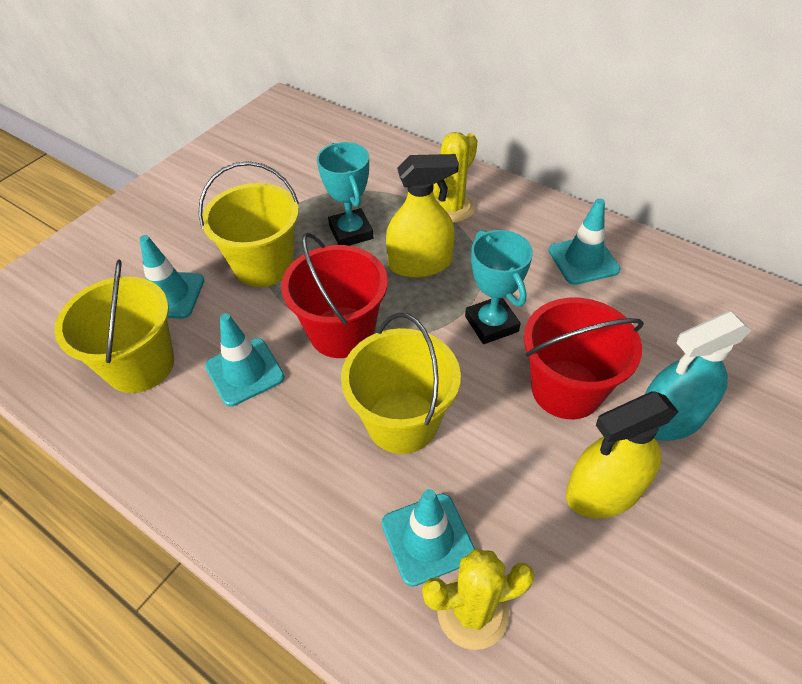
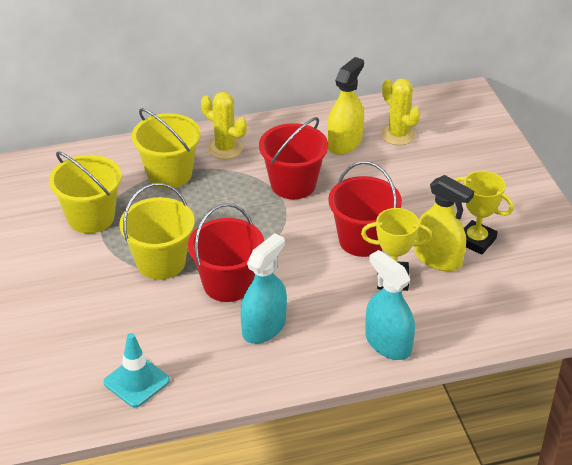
red bucket: [281,233,388,358] [524,297,644,419] = 2 -> [188,203,264,302] [259,117,328,199] [328,161,402,257] = 3
turquoise spray bottle: [645,311,751,441] = 1 -> [240,233,287,344] [365,250,415,360] = 2
turquoise traffic cone: [140,235,204,319] [205,313,285,407] [382,489,475,587] [549,199,620,285] = 4 -> [104,333,170,408] = 1
turquoise trophy: [317,142,373,246] [465,230,533,344] = 2 -> none = 0
yellow trophy: none = 0 -> [361,208,432,291] [455,171,514,255] = 2

